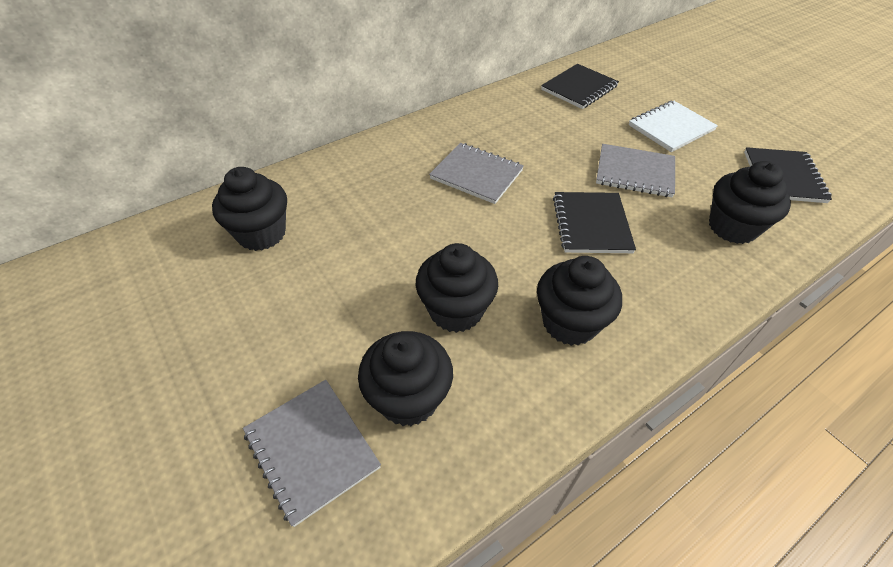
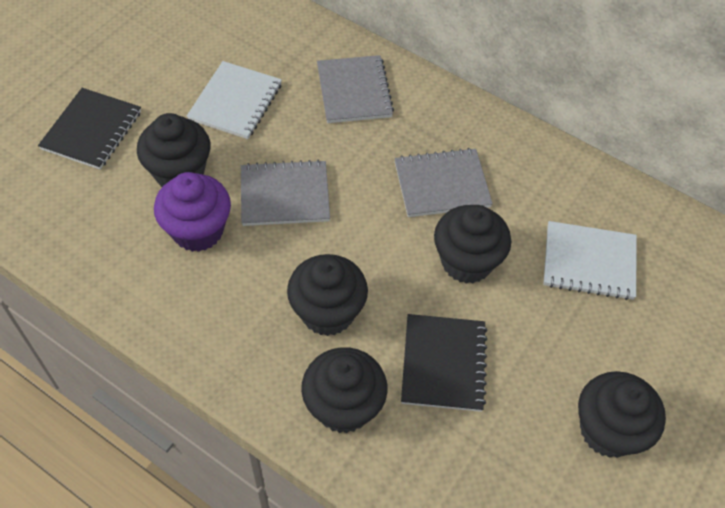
black notebook: [541,64,619,109] [553,192,636,253] [744,147,832,203] = 3 -> [38,88,141,170] [401,314,488,412] = 2
purple cupcake: none = 0 -> [154,172,231,252] = 1
white notebook: [629,100,718,152] = 1 -> [187,61,282,139] [543,221,637,300] = 2

